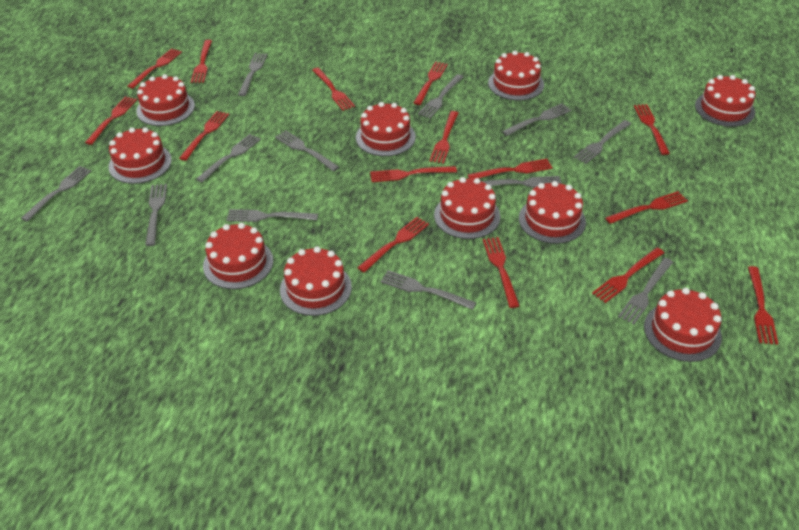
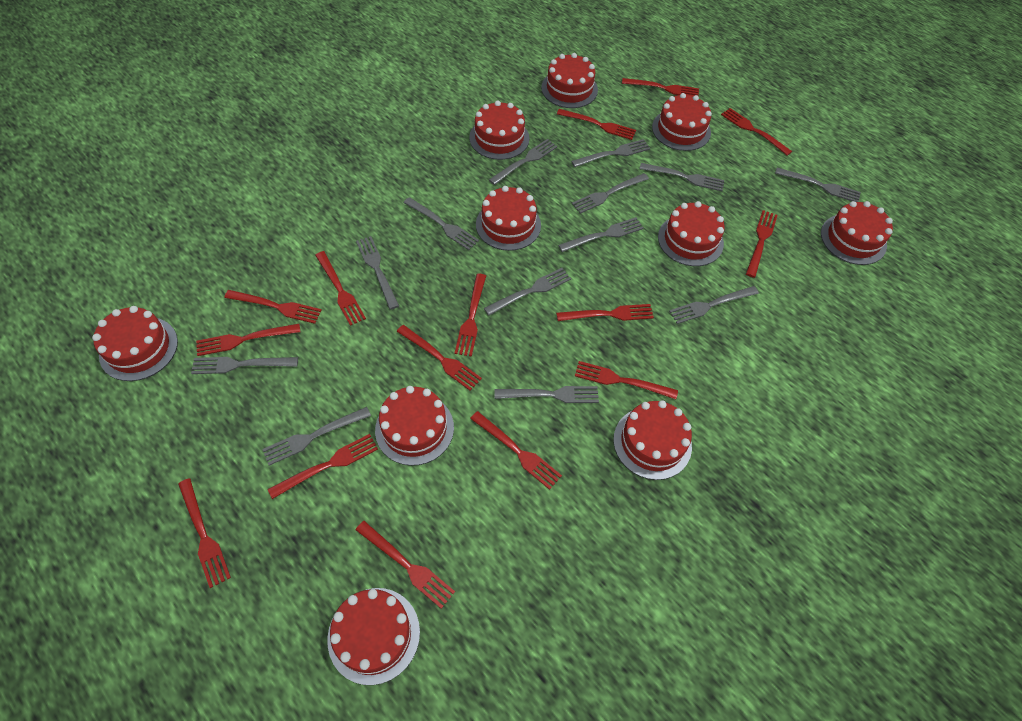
grey fork: [21,166,91,222] [145,184,167,246] [196,134,261,183] [227,209,318,222] [238,53,267,96] [275,130,339,172] [381,270,476,310] [418,74,463,118] [482,176,562,188] [502,103,571,136] [574,120,631,164] [618,258,673,325] = 12 -> [191,357,298,374] [262,407,371,466] [356,236,399,310] [404,197,479,250] [484,268,571,316] [489,139,557,185] [494,386,599,403] [558,217,644,252] [571,139,650,167] [572,173,649,214] [640,163,724,191] [669,286,759,324] [775,168,861,202] = 13

